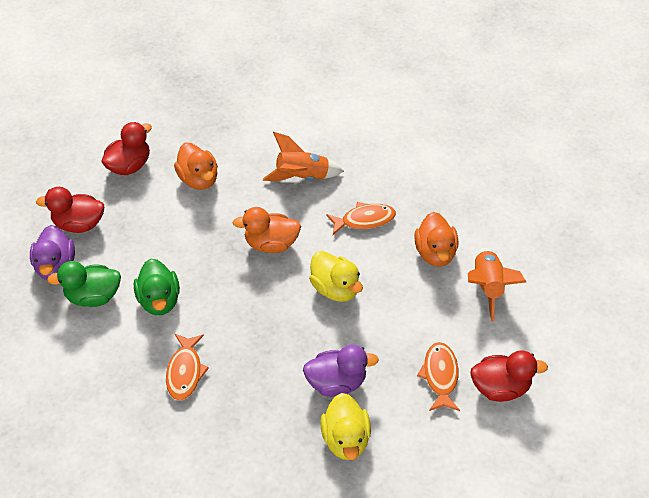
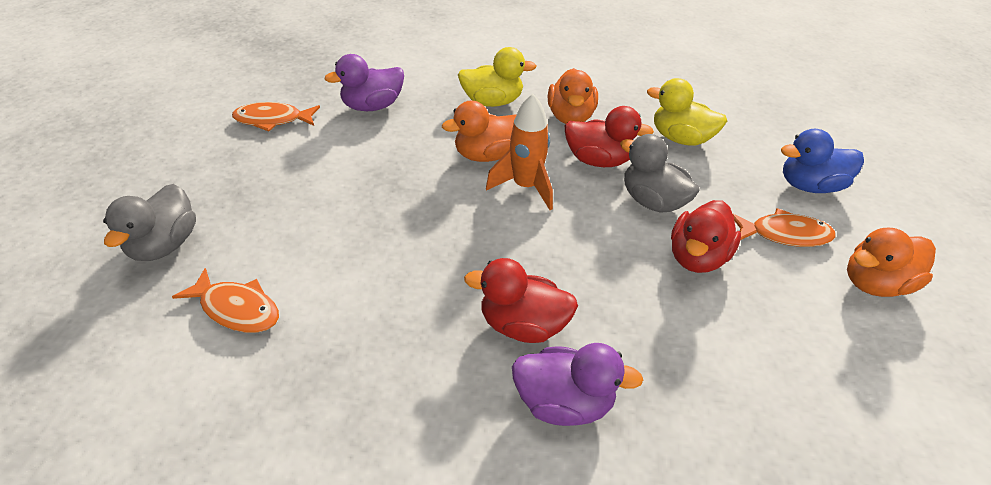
blue duck: none = 0 -> [781,129,864,193] = 1
green duck: [47,261,121,307] [134,259,180,315] = 2 -> none = 0
grey duck: none = 0 -> [103,184,196,261] [620,134,700,213] = 2
orange rocket: [263,132,344,181] [468,248,526,322] = 2 -> [486,94,553,210] = 1

